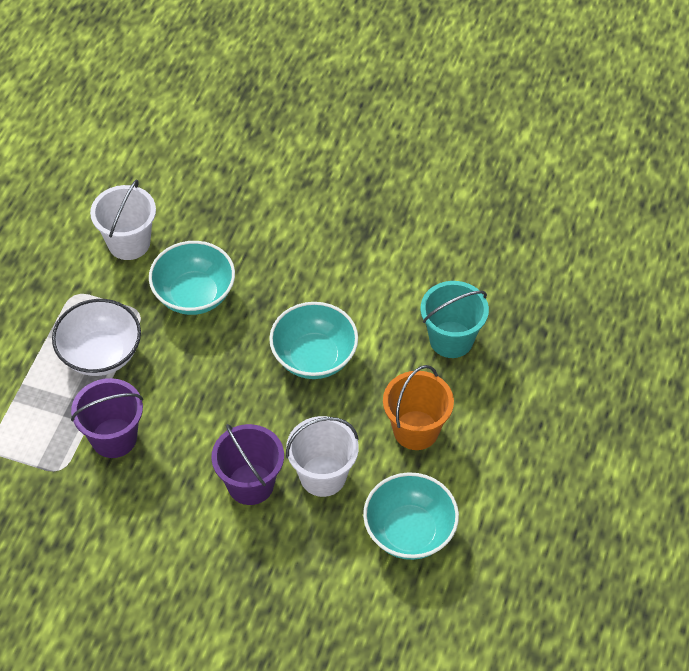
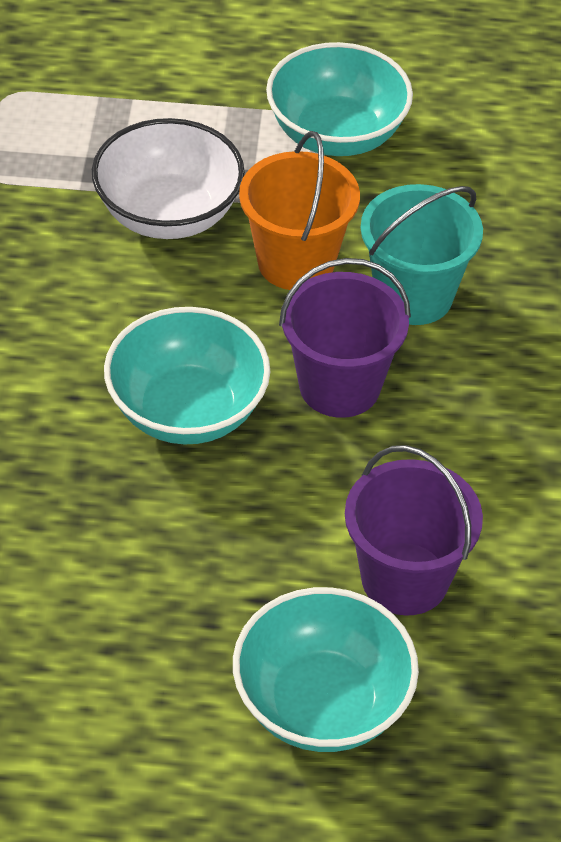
white bucket: [90,180,156,260] [286,416,359,497] = 2 -> none = 0

